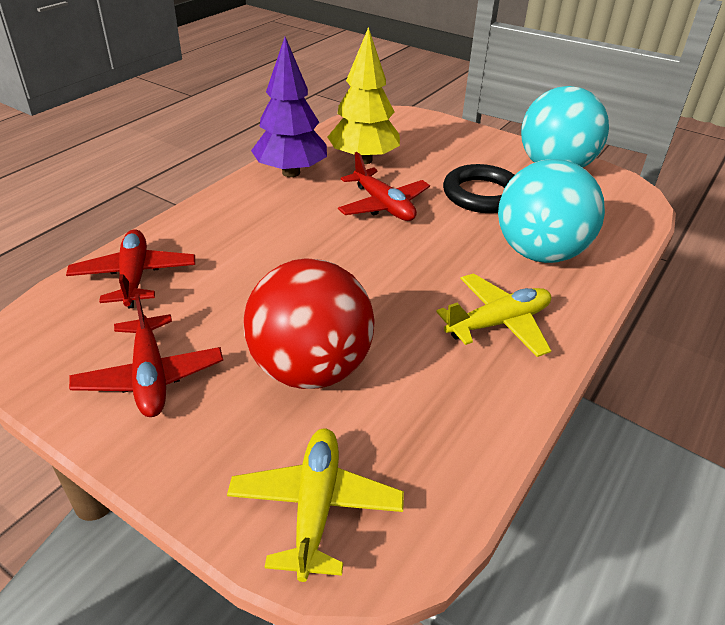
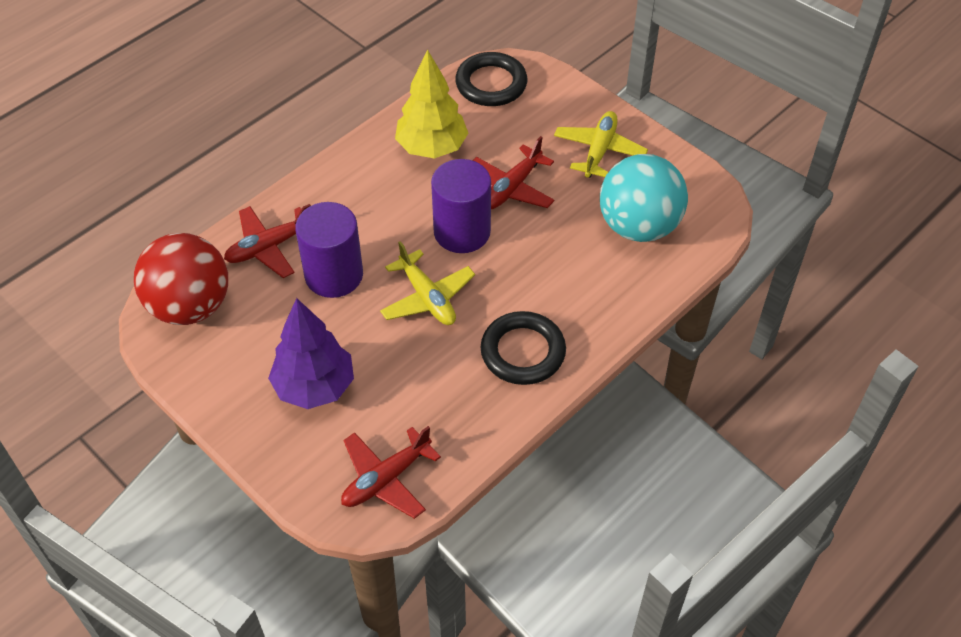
black ring: [443,164,514,213] = 1 -> [455,52,527,106] [481,311,566,385] = 2
purple cylinder: none = 0 -> [295,202,363,298] [431,159,491,253] = 2
turquoise ball: [498,159,605,263] [521,86,609,168] = 2 -> [600,154,688,242] = 1

